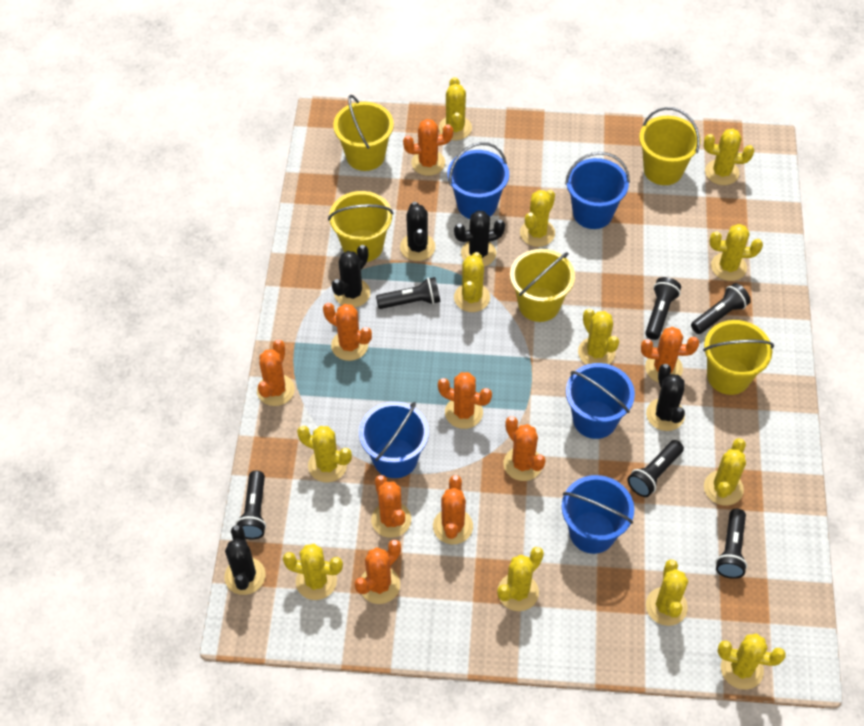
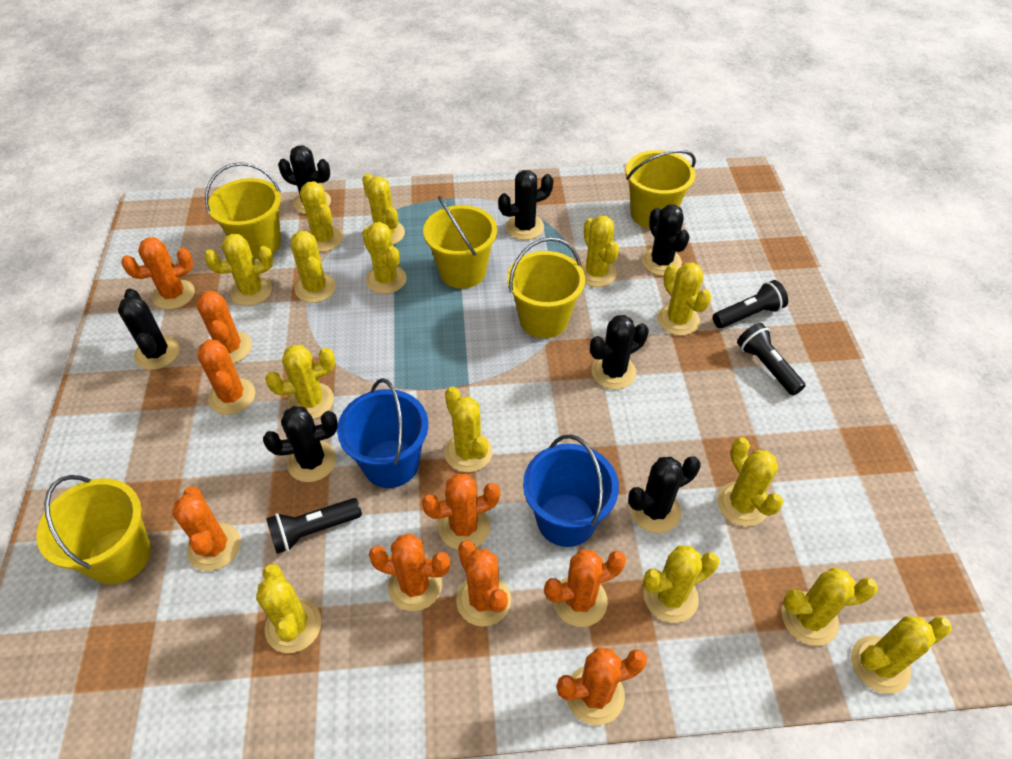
black cactus: [224,525,266,595] [332,245,370,308] [400,202,435,261] [454,211,505,267] [646,364,685,431] = 5 -> [118,288,179,370] [263,406,338,482] [278,145,331,214] [498,170,554,240] [590,315,648,389] [628,456,701,533] [642,205,690,276] = 7
black flashlight: [235,471,266,540] [376,277,440,309] [628,440,684,497] [646,277,681,340] [691,283,751,334] [716,509,747,579] = 6 -> [266,498,362,554] [713,280,788,328] [737,323,806,396] = 3
blue bucket: [359,402,429,478] [447,142,509,219] [562,475,634,554] [565,152,630,229] [566,363,635,439] = 5 -> [337,378,428,488] [523,434,619,547] = 2
yellow cactus: [283,544,343,600] [297,426,352,482] [439,77,472,140] [454,252,490,312] [497,547,544,611] [520,190,555,247] [578,309,619,365] [646,560,688,626] [704,128,754,185] [704,438,746,506] [710,224,763,281] [717,633,786,690] = 12 -> [204,234,273,306] [256,564,321,653] [265,345,335,419] [291,231,336,303] [300,181,343,252] [362,173,405,245] [362,222,407,294] [444,387,493,472] [581,216,619,287] [643,545,720,623] [657,262,712,336] [717,437,783,526] [782,567,878,646] [851,616,952,694] = 14

